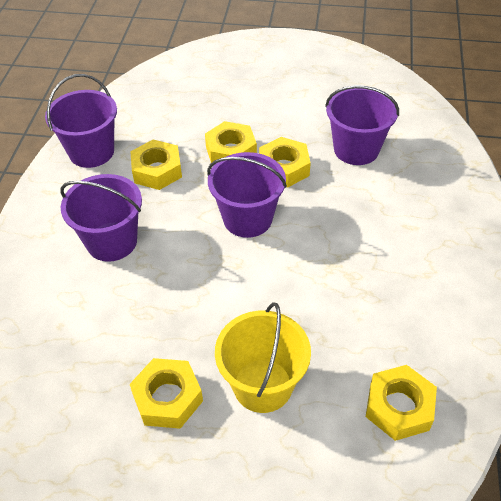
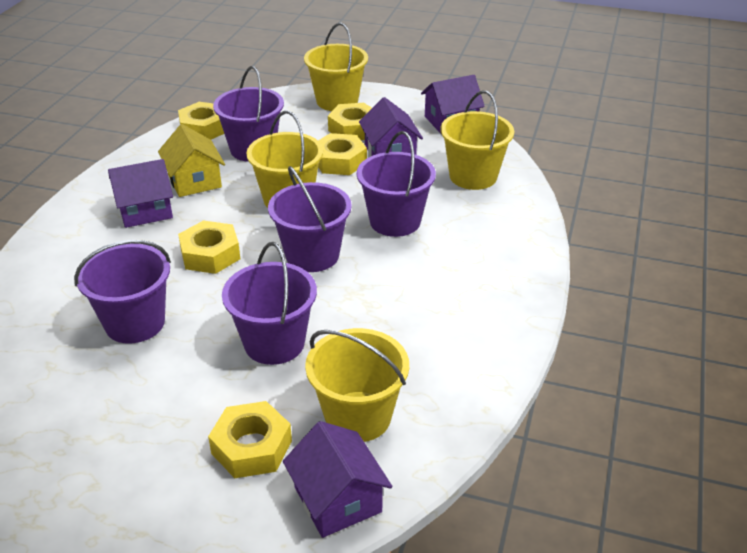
purple bucket: [45,74,117,168] [60,174,142,262] [207,152,287,238] [325,85,399,165] = 4 -> [74,240,171,344] [213,66,284,162] [222,242,317,365] [268,166,352,272] [357,131,436,237] = 5
purple house: none = 0 -> [108,159,173,228] [283,421,392,538] [359,97,423,157] [421,75,485,134] = 4
yellow bucket: [215,302,311,413] = 1 -> [246,111,323,208] [304,23,368,111] [305,328,409,442] [440,90,514,190] = 4
yellow house: none = 0 -> [158,124,225,197] = 1

